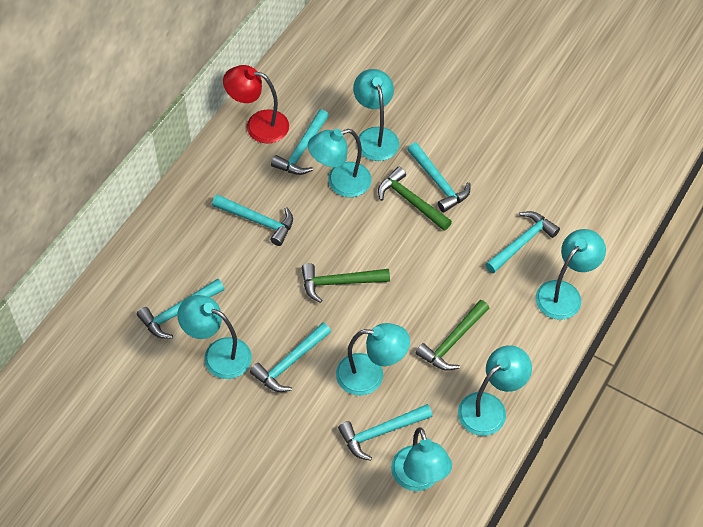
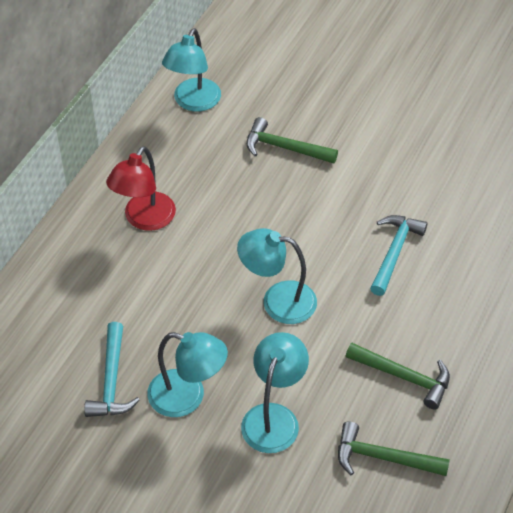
turquoise hammer: [137,279,224,339] [212,194,293,246] [250,322,331,392] [271,109,329,175] [338,404,433,461] [407,142,470,212] [485,211,560,273] = 7 -> [84,322,140,417] [370,215,428,296] = 2
turquoise lamp: [177,295,252,379] [308,129,372,197] [336,323,410,396] [353,69,399,161] [391,427,452,491] [458,345,532,436] [536,229,606,320] = 7 -> [147,332,228,417] [162,28,221,112] [237,228,317,324] [241,332,309,453] = 4

